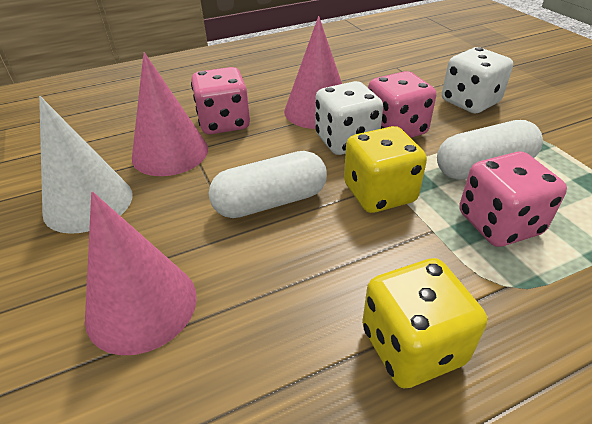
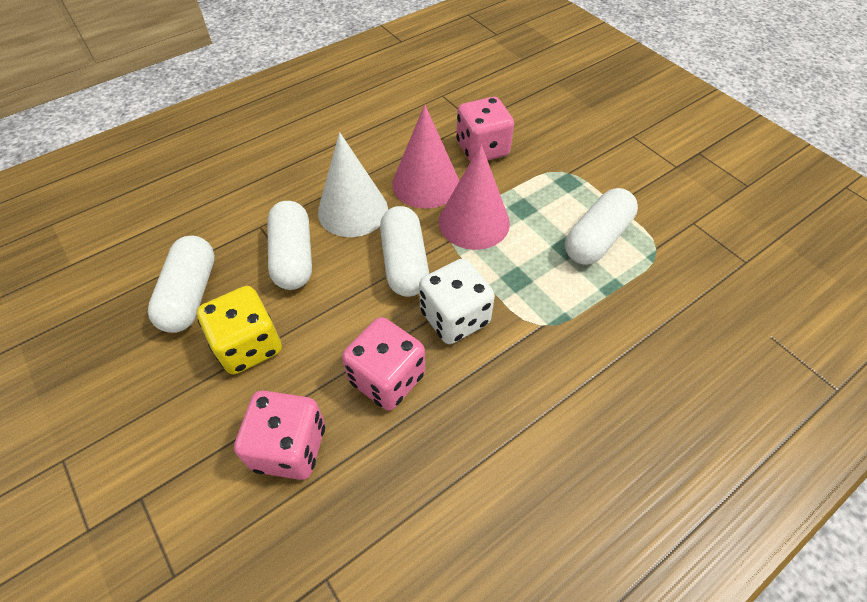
pink cone: [85,191,197,355] [132,52,208,176] [284,16,342,129] = 3 -> [392,105,459,209] [439,144,510,250] = 2
white capsule: [209,151,327,218] [437,120,543,180] = 2 -> [148,236,215,333] [267,201,312,290] [380,206,429,297] [565,188,638,265] = 4
white dice: [315,81,383,155] [442,47,513,114] = 2 -> [419,258,495,344] = 1
yellow dice: [344,126,427,213] [362,258,487,388] = 2 -> [197,286,282,375] = 1

